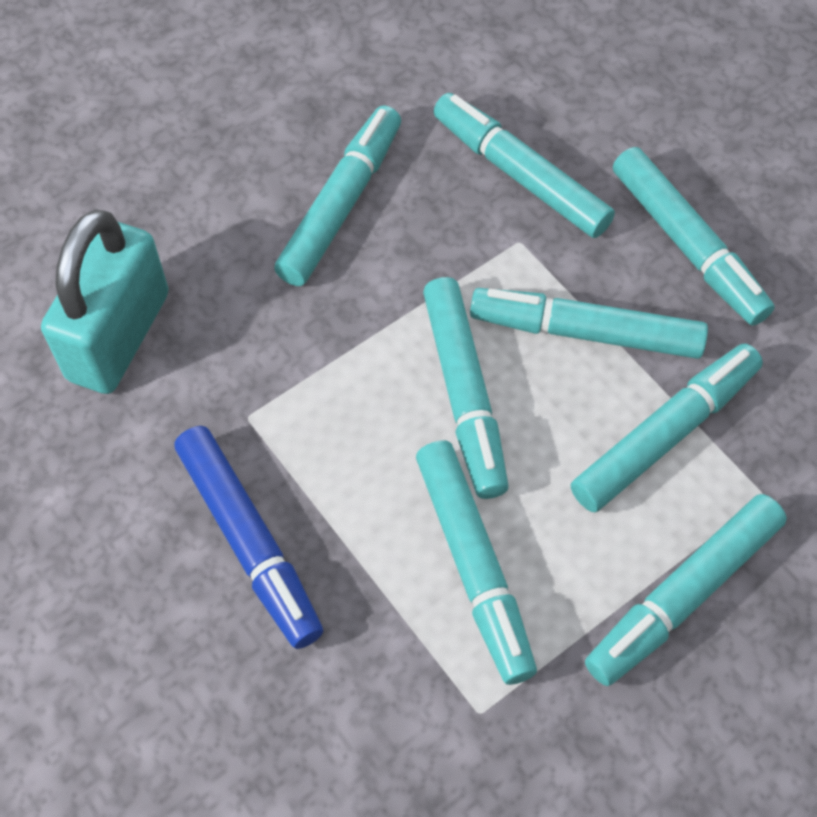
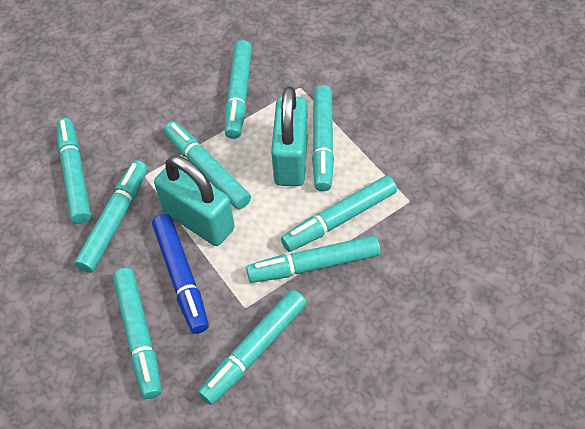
turquoise marker: [274,105,401,286] [416,440,537,685] [423,277,509,499] [433,93,615,238] [470,288,708,359] [571,344,763,512] [585,494,787,686] [613,147,775,326] = 8 -> [56,118,91,224] [75,160,147,273] [113,268,162,399] [164,121,251,209] [198,290,307,405] [225,40,252,139] [246,235,380,283] [281,175,397,252] [312,85,334,191] = 9
turquoise padlock: [41,209,169,394] = 1 -> [154,156,235,246] [271,86,308,186] = 2

